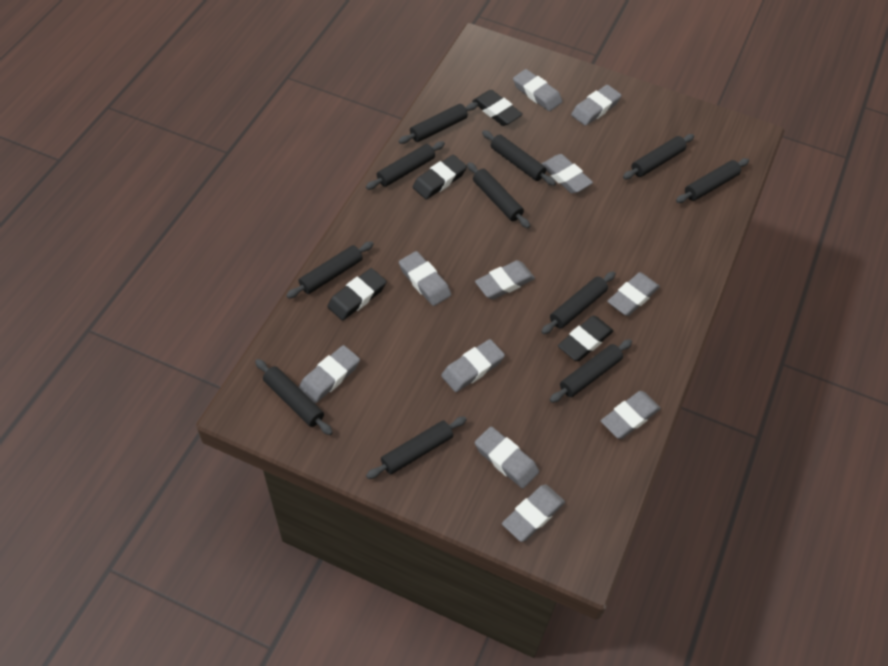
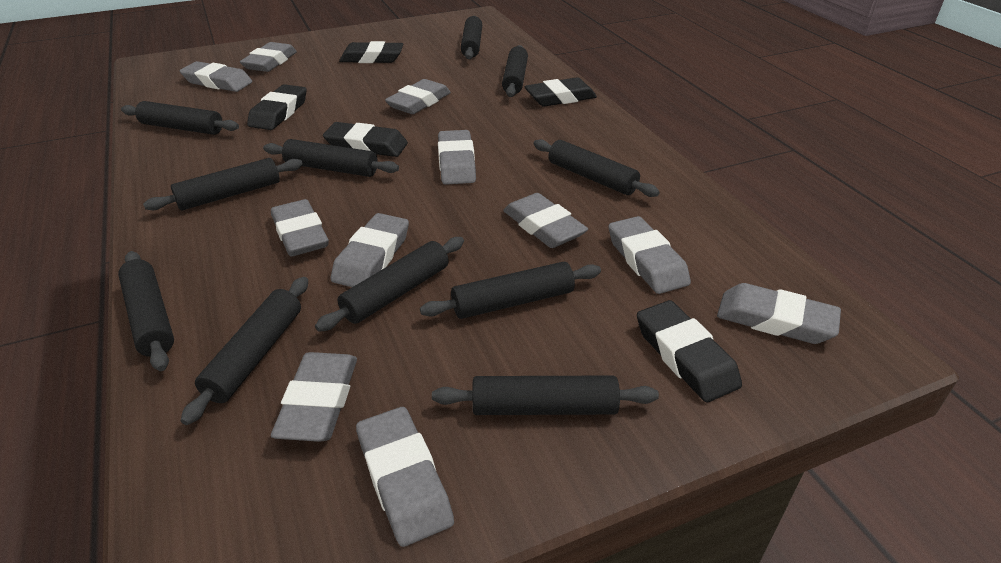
black eraser: [327,268,387,321] [412,155,467,199] [472,90,523,126] [558,316,614,361] = 4 -> [247,84,307,130] [323,122,408,157] [339,41,403,63] [524,77,597,107] [637,300,742,402] = 5

